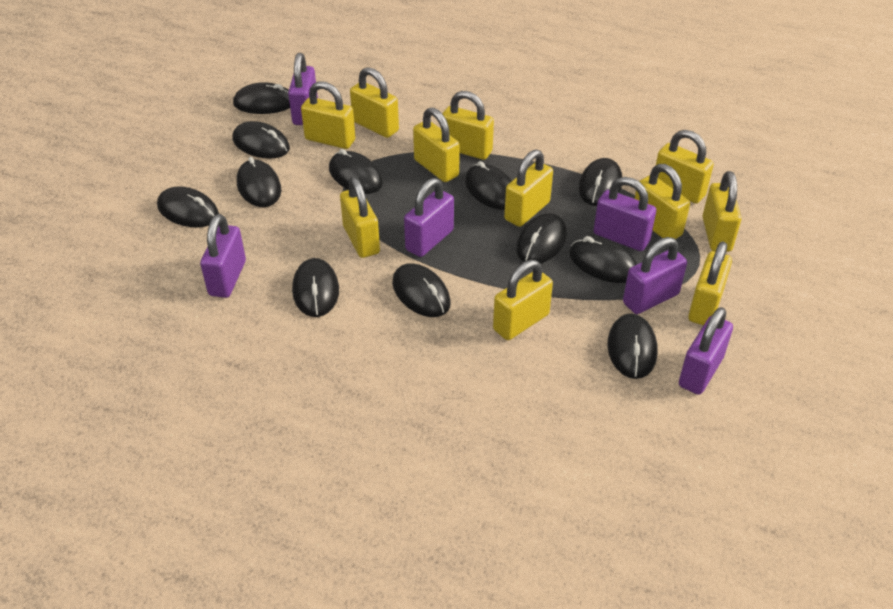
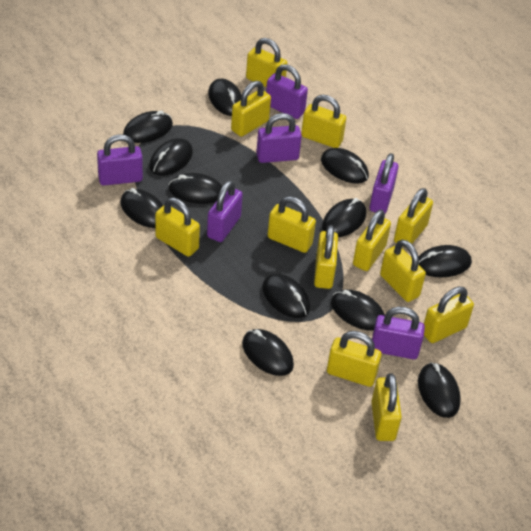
yellow padlock: [301,81,355,149] [340,177,380,258] [350,67,399,138] [413,107,460,182] [442,91,494,160] [493,260,553,340] [504,150,553,227] [635,164,690,239] [656,130,714,203] [688,241,732,325] [703,171,742,252] = 11 -> [155,198,200,257] [231,81,271,137] [246,38,287,87] [268,196,316,253] [301,95,346,148] [314,225,338,289] [327,331,382,387] [353,210,391,271] [371,373,402,441] [380,239,426,302] [394,188,433,248] [424,286,474,343] = 12

